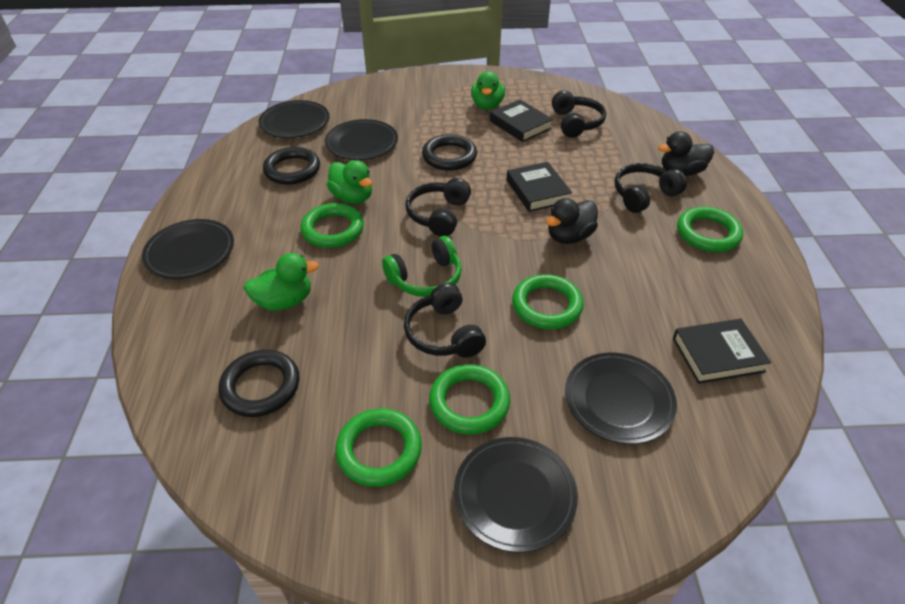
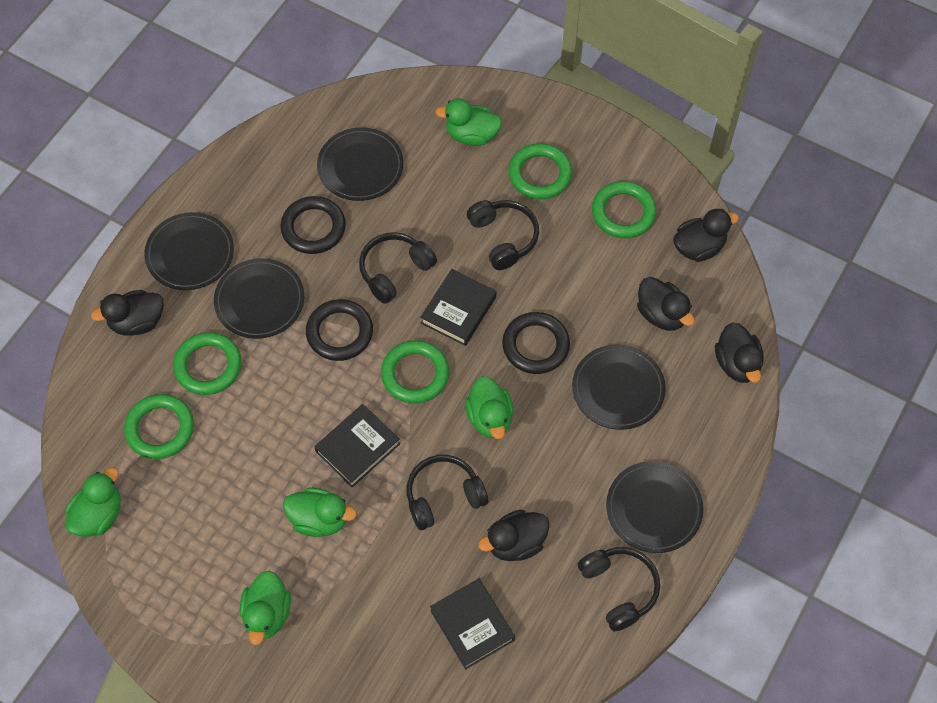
black duck: [546,198,598,244] [658,131,714,176] = 2 -> [91,290,164,335] [478,510,550,561] [637,277,695,331] [673,209,739,262] [715,322,764,383] = 5
green duck: [244,253,319,311] [327,160,372,204] [471,71,505,110] = 3 -> [66,467,121,537] [240,571,291,645] [283,488,357,537] [435,98,502,146] [465,376,513,439] = 5
green headphones: [382,236,462,297] = 1 -> none = 0

